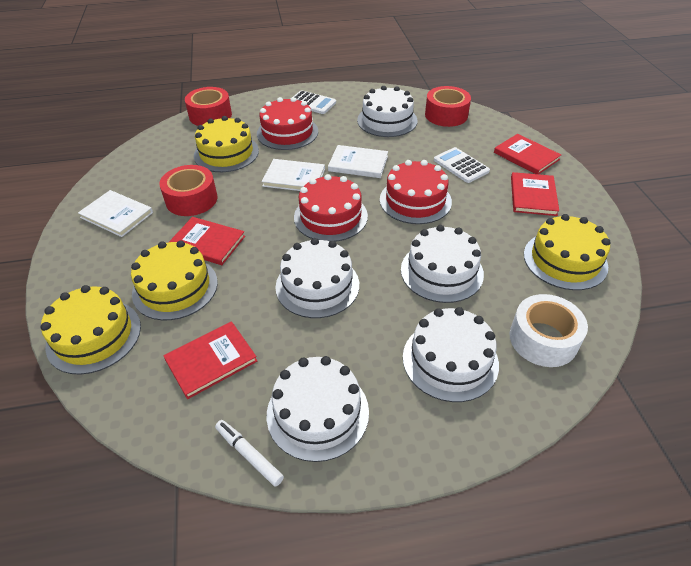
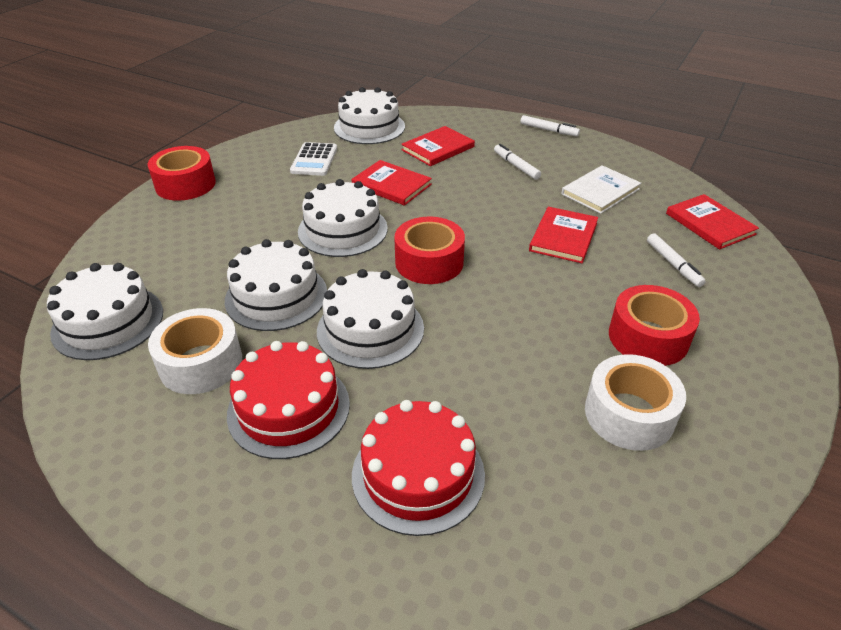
red cake: [257,97,318,150] [294,174,368,242] [380,160,452,224] = 3 -> [227,341,350,459] [352,400,485,536] = 2
white book: [78,190,153,237] [262,159,325,191] [328,145,388,178] = 3 -> [561,165,641,214] = 1
white calculator: [293,90,336,114] [434,147,490,183] = 2 -> [290,142,337,176] = 1
white marker: [215,420,284,487] = 1 -> [494,144,541,180] [520,115,580,136] [647,233,706,287] = 3
white tape: [509,294,588,367] = 1 -> [148,308,242,394] [585,354,686,451] = 2
yellow cake: [41,285,141,375] [131,240,218,320] [194,116,259,172] [524,214,611,290] = 4 -> none = 0

